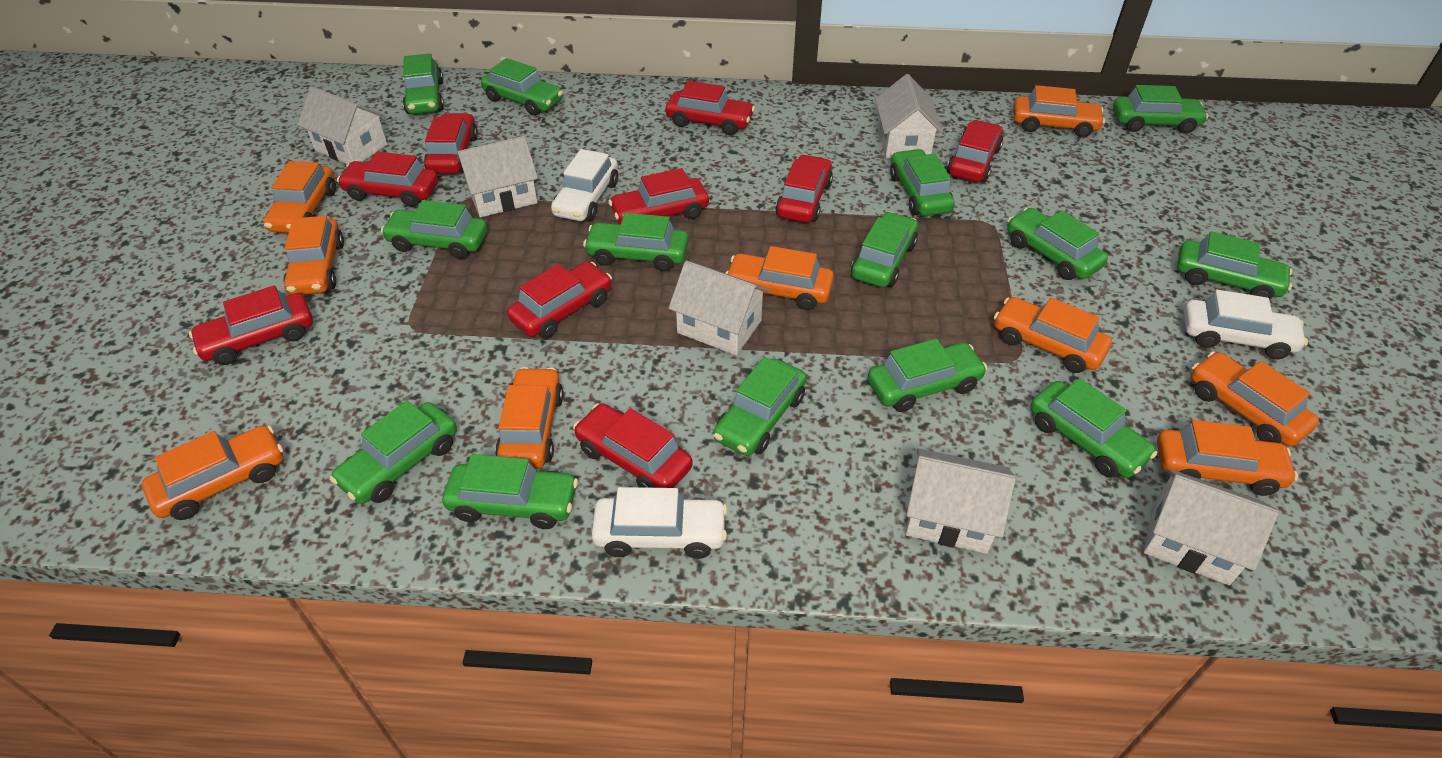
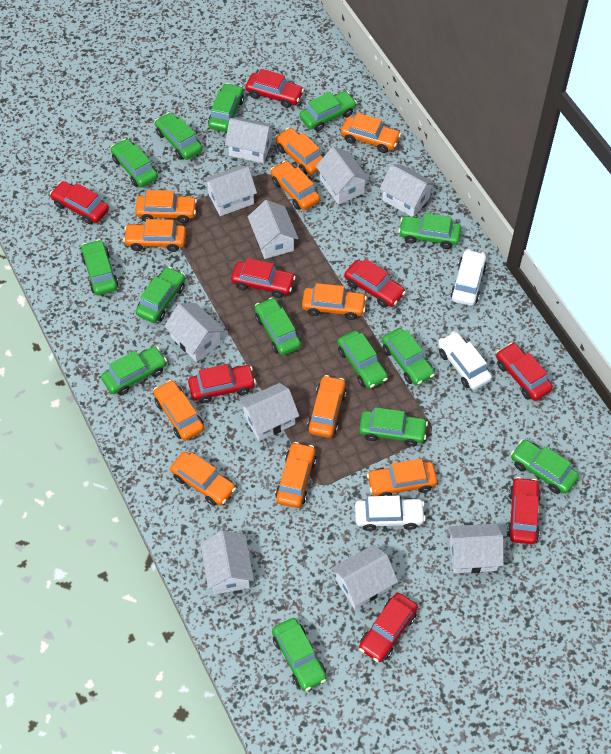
orange car: [142,425,283,520] [263,161,336,233] [283,216,344,295] [495,367,564,469] [726,246,834,310] [994,297,1112,373] [1013,85,1105,138] [1157,420,1298,496] [1191,352,1319,447] = 9 -> [123,219,186,252] [135,190,197,223] [153,380,204,441] [170,452,236,506] [271,161,320,210] [275,128,323,175] [275,442,316,508] [302,283,367,320] [307,375,347,438] [341,113,401,153] [367,459,437,496] = 11
red car: [189,285,313,365] [337,152,438,207] [424,113,478,174] [507,262,612,339] [573,403,693,488] [608,168,709,225] [666,81,755,135] [775,155,833,223] [947,120,1003,183] = 9 -> [50,181,109,224] [188,364,256,403] [231,258,296,298] [245,69,304,108] [344,259,406,308] [359,593,418,662] [496,342,553,401] [507,477,541,544] = 8
white house: [297,86,387,164] [457,136,538,217] [669,261,770,355] [875,74,943,159] [906,448,1016,554] [1143,468,1279,585] = 6 -> [164,303,225,362] [201,531,254,595] [204,165,257,216] [225,117,275,163] [239,383,299,441] [248,200,299,259] [316,147,370,205] [332,545,398,609] [379,164,436,217] [448,523,504,574] = 10

